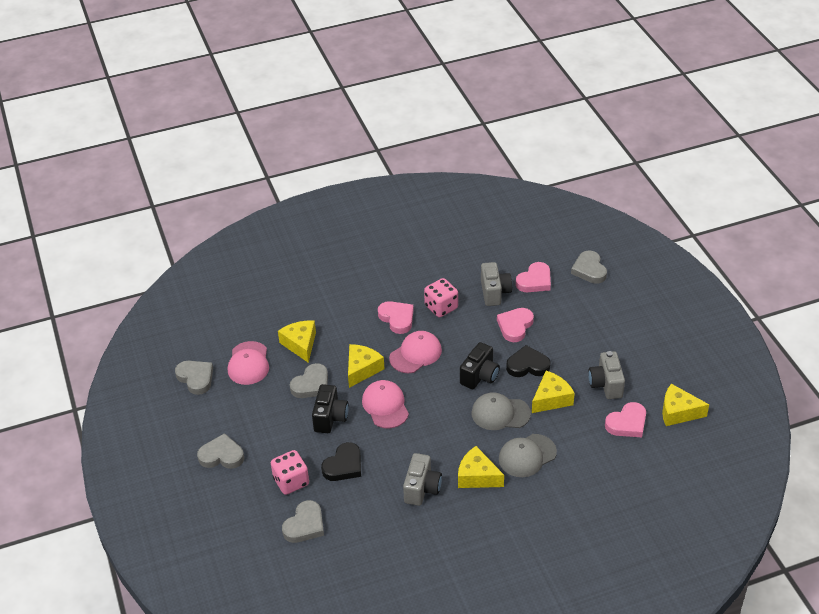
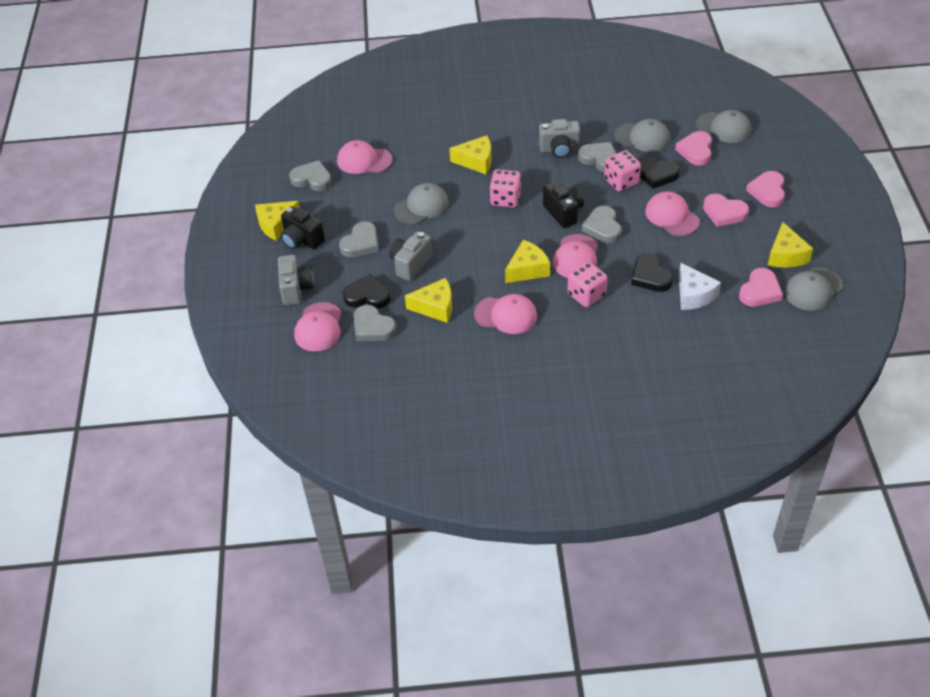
black heart: [321,442,361,481] [506,345,550,377] = 2 -> [343,274,391,309] [631,254,673,292] [638,158,680,189] = 3
grey cap: [471,392,531,430] [499,434,557,477] = 2 -> [394,183,449,225] [614,119,670,152] [696,110,751,143] [784,267,843,311] = 4
pink cap: [228,341,269,385] [362,380,409,429] [389,331,442,373] = 3 -> [294,302,342,351] [337,140,392,174] [474,294,537,334] [553,234,598,278] [645,191,700,236] = 5
pink dice: [271,450,309,495] [424,278,458,317] = 2 -> [489,169,521,207] [567,262,608,307] [604,150,641,191] = 3
white cheese: none = 0 -> [679,263,721,310] = 1

